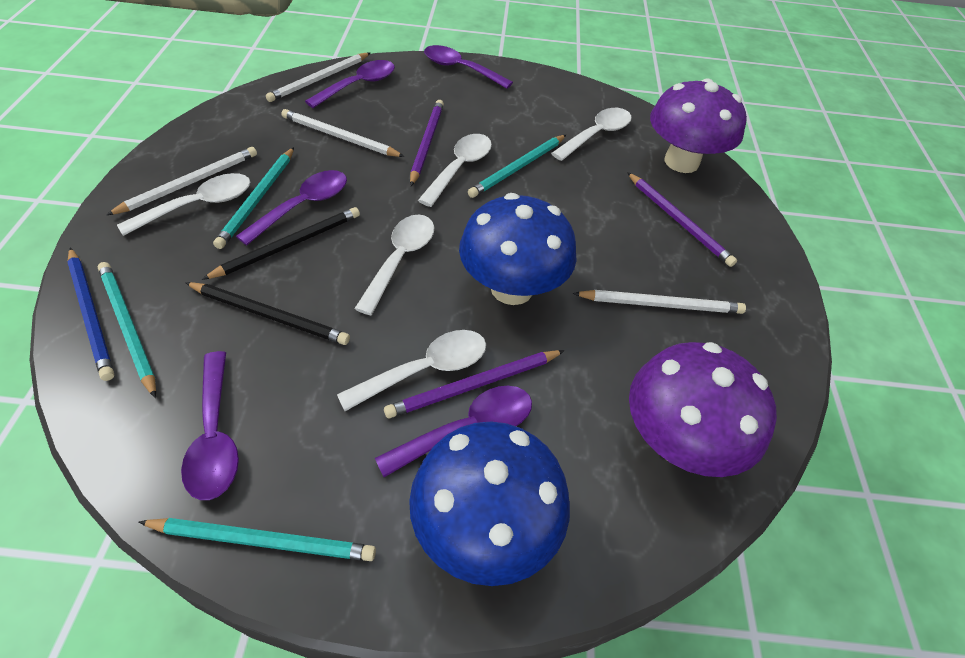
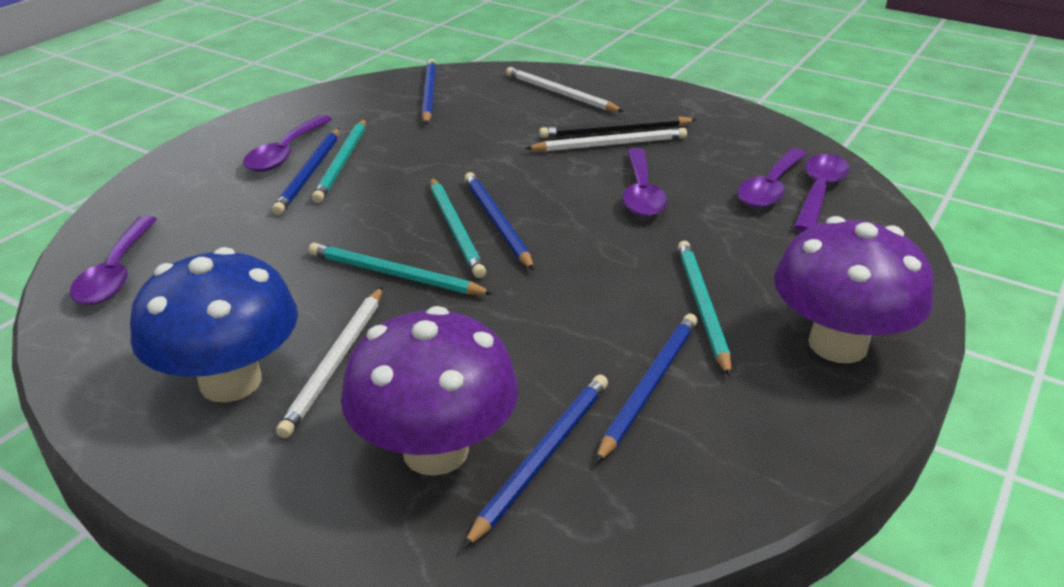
black pencil: [185,282,350,345] [202,207,360,280] = 2 -> [539,116,697,138] = 1
blue mushroom: [409,422,570,586] [459,193,577,305] = 2 -> [130,247,298,403] = 1
blue pencil: [67,248,114,381] = 1 -> [272,128,340,215] [422,59,436,124] [463,374,608,549] [464,172,534,270] [595,314,697,464] = 5
purple pencil: [384,350,565,418] [410,100,444,186] [627,172,737,267] = 3 -> none = 0
white pencil: [107,147,257,215] [266,53,370,102] [281,109,405,157] [573,290,746,314] = 4 -> [276,287,383,438] [506,67,624,112] [525,128,687,152] = 3
white spoon: [117,173,250,236] [337,330,486,411] [354,214,434,315] [418,134,492,207] [551,108,631,161] = 5 -> none = 0

